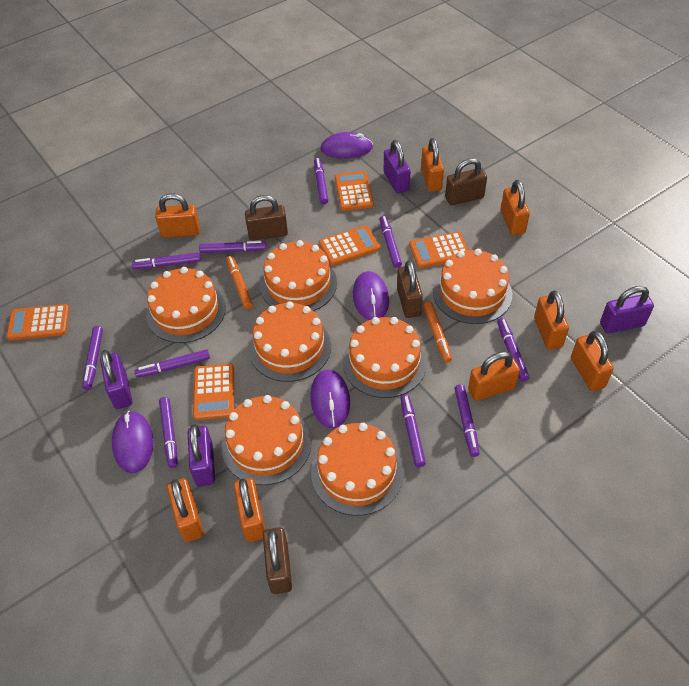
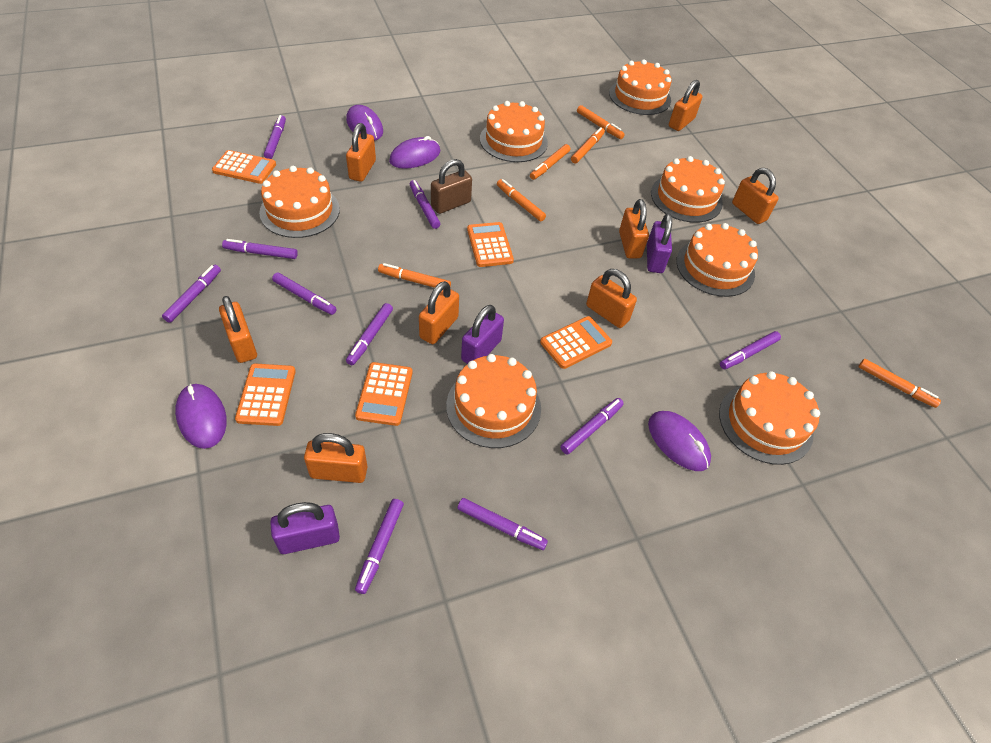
brown padlock: [245,195,288,241] [263,527,292,594] [397,260,423,318] [445,158,487,205] = 4 -> [431,159,472,214] = 1
orange marker: [226,256,253,309] [423,301,452,363] = 2 -> [378,263,451,288] [497,179,546,221] [530,144,571,180] [571,127,605,163] [577,105,625,139] [858,359,941,408] = 6
purple padlock: [100,350,132,409] [188,424,215,486] [384,140,411,193] [600,286,654,333] = 4 -> [270,502,340,554] [461,305,504,364] [647,213,672,273] = 3

